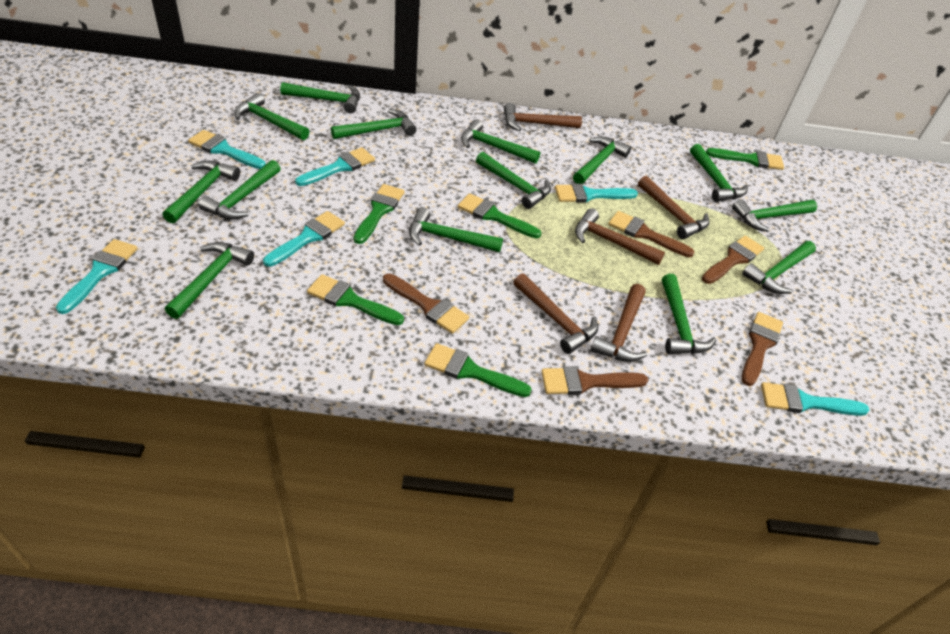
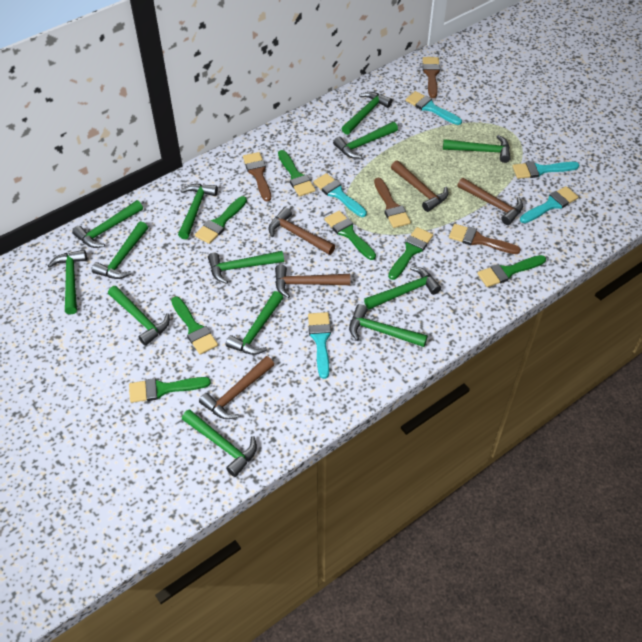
brown brush: [383,273,469,334] [541,366,648,395] [608,211,695,257] [702,236,764,284] [742,312,783,386] = 5 -> [243,152,271,201] [374,178,411,228] [423,57,440,98] [449,224,521,254] = 4
green brush: [307,274,404,325] [354,184,404,244] [424,343,532,397] [458,193,541,238] [706,148,784,170] = 5 -> [129,377,211,403] [171,296,218,355] [195,196,247,244] [278,150,316,197] [324,211,376,260] [388,227,433,280] [477,255,546,287] = 7
green hammer: [162,161,240,224] [165,242,254,319] [199,160,281,220] [234,93,310,140] [280,82,360,113] [331,109,417,139] [409,207,503,252] [461,119,540,164] [476,152,551,209] [573,137,631,184] [662,274,717,354] [690,144,748,202] [732,199,817,232] [742,241,816,294] = 14 -> [48,250,87,315] [72,200,143,248] [92,221,148,279] [108,286,170,346] [178,184,218,239] [182,409,257,477] [208,251,284,284] [226,291,284,355] [333,122,398,158] [341,92,392,135] [349,304,428,347] [364,266,441,310] [443,135,510,163] = 13
turquoise brush: [56,239,138,314] [188,130,266,169] [263,211,345,267] [295,147,375,186] [555,183,638,203] [761,382,869,416] = 6 -> [308,312,331,379] [313,173,367,217] [406,91,462,125] [512,161,579,179] [520,186,579,223] = 5

